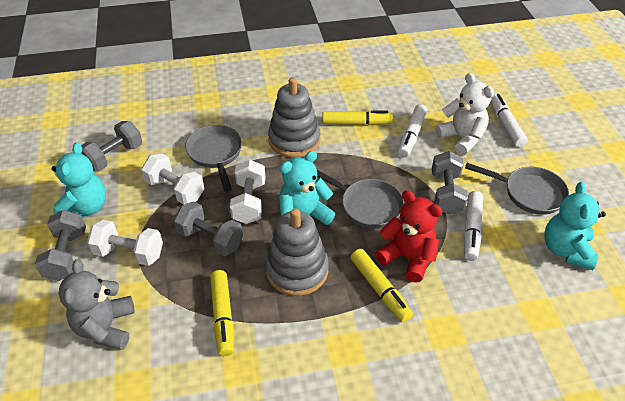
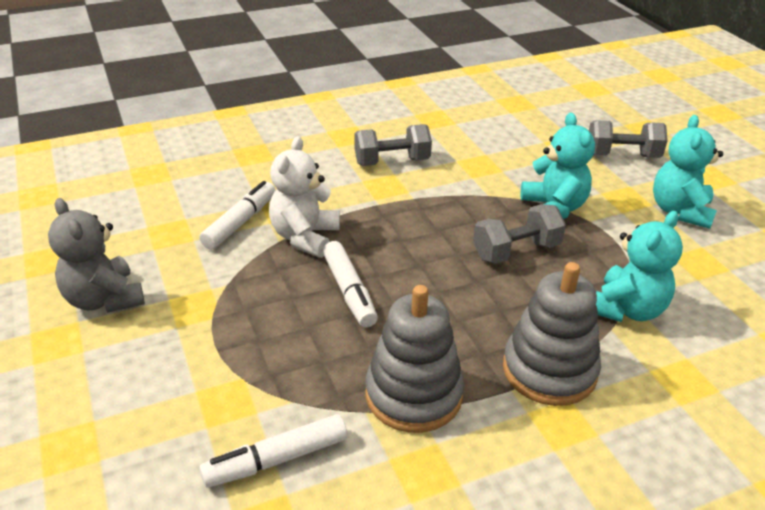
grey dumbbell: [35,210,86,281] [81,121,142,171] [174,201,243,256] [432,151,468,214] = 4 -> [354,124,432,166] [473,204,566,264] [589,120,668,158] = 3
grey pan: [185,125,242,192] [317,170,404,229] [465,163,569,215] = 3 -> none = 0
red teddy bear: [375,190,443,283] = 1 -> none = 0
white dumbbell: [87,220,163,266] [141,154,204,205] [230,160,266,224] = 3 -> none = 0
yellow marker: [210,270,234,356] [322,110,393,125] [351,249,413,323] = 3 -> none = 0

